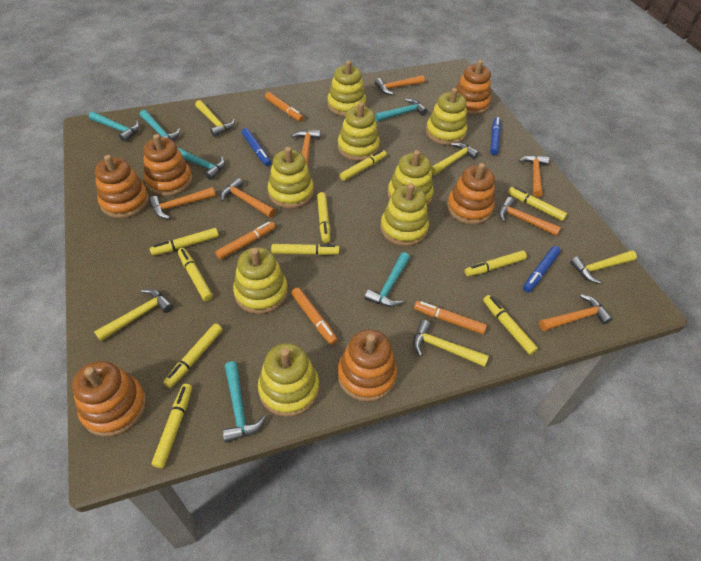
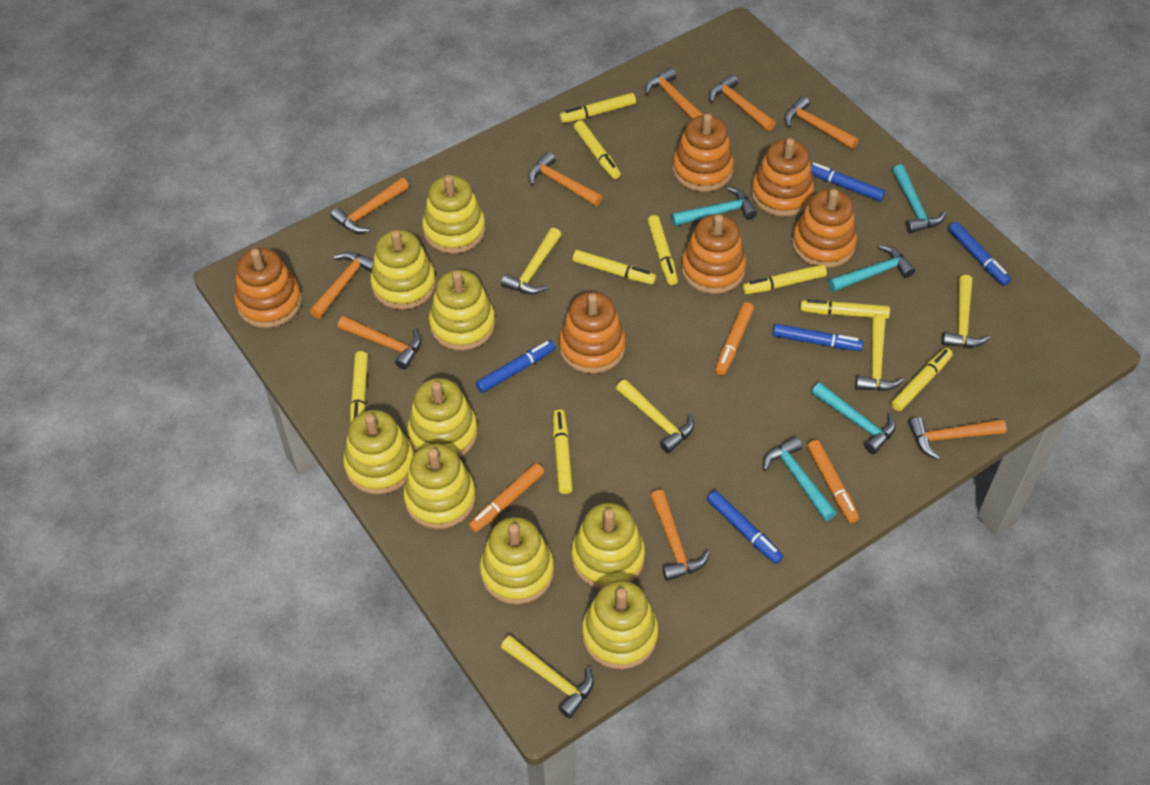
blue marker: [242,128,271,166] [490,117,501,155] [523,246,561,293] = 3 -> [476,340,556,393] [707,491,783,564] [773,324,863,351] [811,162,885,202] [948,222,1011,286] = 5
orange hammer: [149,187,215,219] [220,177,276,218] [291,130,320,166] [374,75,425,95] [498,197,561,236] [519,155,549,198] [539,294,613,331] = 7 -> [309,251,374,319] [331,177,409,233] [338,316,422,370] [528,152,603,206] [645,68,704,119] [650,490,710,581] [709,74,776,131] [784,96,859,149] [909,417,1006,460] = 9
orange marker: [215,222,275,260] [265,92,304,122] [291,287,338,345] [414,301,487,334] = 4 -> [469,463,544,532] [715,302,754,375] [807,440,859,523] = 3
turquoise hammer: [89,112,140,142] [140,110,180,140] [177,147,225,180] [222,361,266,443] [364,252,410,307] [375,99,427,122] = 6 -> [671,186,757,226] [763,436,837,521] [811,382,896,454] [828,245,915,292] [892,165,946,233] = 5
yellow marker: [150,228,219,256] [151,384,192,468] [163,323,223,388] [178,248,213,301] [271,244,339,255] [317,192,330,243] [340,150,387,181] [465,250,527,277] [483,295,538,355] [508,187,567,221] = 10 -> [350,351,368,423] [553,409,573,494] [560,93,636,123] [573,250,656,284] [574,120,621,179] [647,215,678,285] [742,264,827,294] [800,300,890,319] [891,348,953,411] = 9
yellow stacking toy: [233,247,288,314] [258,343,319,417] [267,147,314,209] [327,60,366,116] [338,102,380,161] [380,183,429,246] [388,150,434,206] [426,88,467,145] = 8 -> [343,410,414,495] [370,230,436,310] [403,444,476,529] [407,378,478,458] [422,175,486,254] [429,270,495,351] [480,517,554,605] [571,503,645,589] [582,580,658,669] = 9

